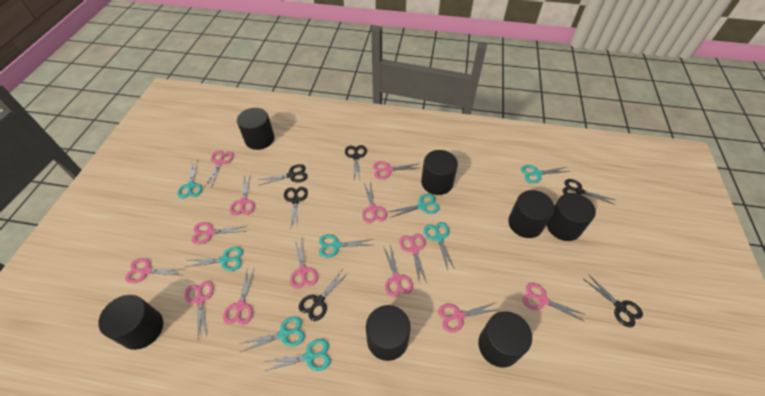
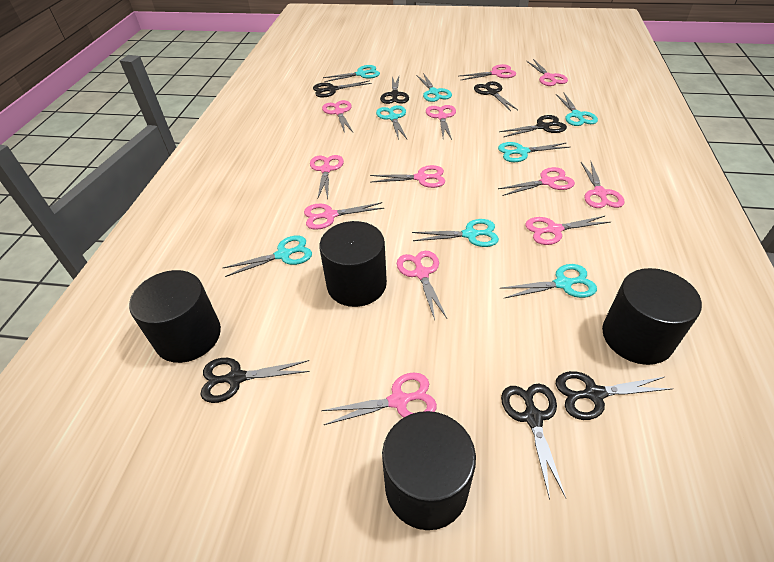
black cylinder: [98,295,163,350] [237,108,275,150] [366,305,411,361] [421,150,458,195] [478,311,532,367] [508,190,555,238] [547,193,596,241] = 7 -> [129,270,221,363] [319,221,387,307] [382,411,476,530] [602,268,702,365] = 4
black scissors: [259,164,308,185] [284,187,308,230] [299,270,348,321] [345,145,367,180] [562,179,616,205] [584,274,643,327] = 6 -> [200,358,310,403] [313,80,372,98] [380,76,409,104] [474,81,518,111] [499,115,567,137] [501,383,566,500] [556,371,673,420] = 7
pink scissors: [125,258,184,283] [185,281,214,338] [192,222,247,244] [205,150,234,188] [223,269,254,325] [230,174,255,216] [290,237,318,289] [362,182,387,223] [373,161,418,179] [383,245,413,297] [399,233,427,284] [438,303,500,333] [522,283,586,321] = 13 -> [304,202,385,230] [310,155,344,199] [321,373,437,425] [322,100,353,133] [370,165,445,188] [397,251,447,320] [426,105,456,140] [460,64,516,81] [498,167,575,196] [525,216,611,245] [527,59,568,86] [581,162,625,208] = 12

